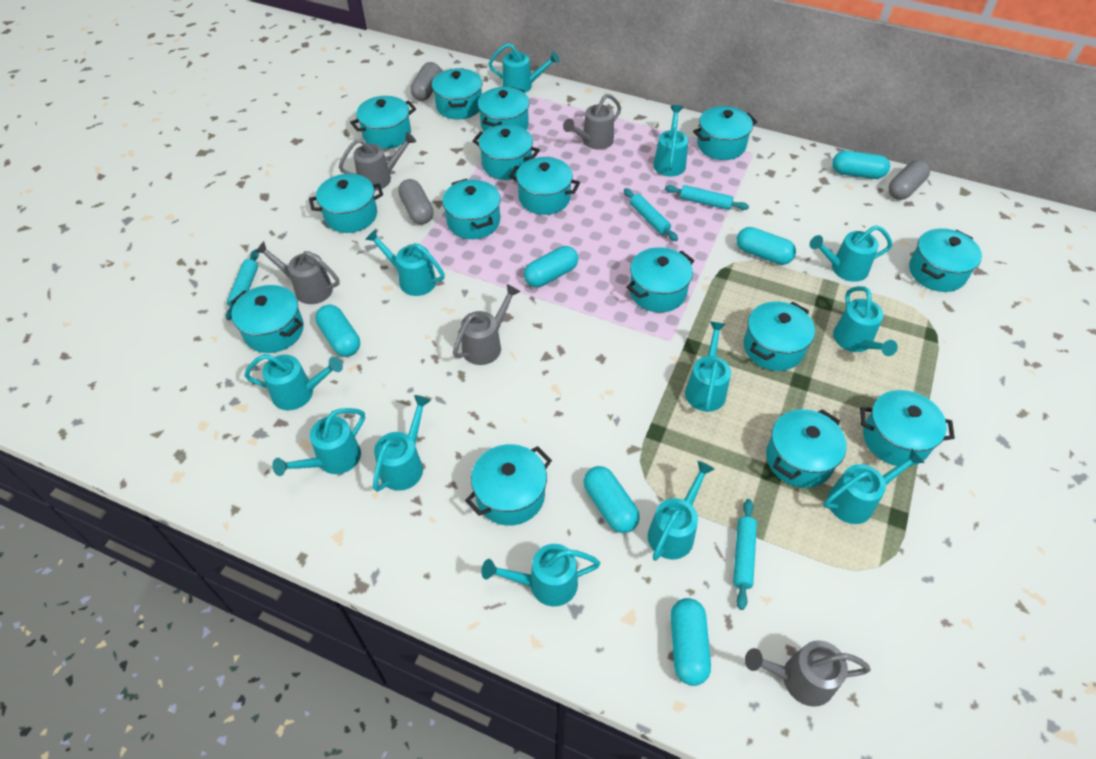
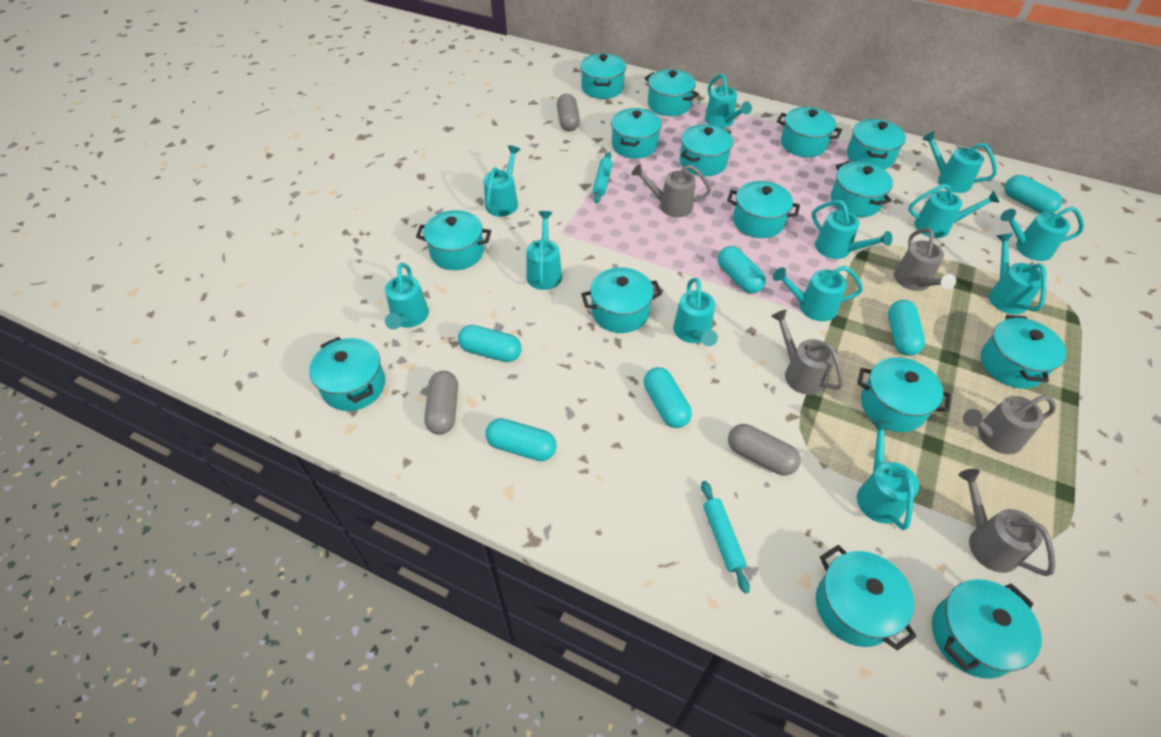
turquoise rolling pin: [226,249,259,320] [624,188,678,241] [665,185,749,210] [733,499,757,610] = 4 -> [593,152,613,204] [701,481,750,594] = 2

